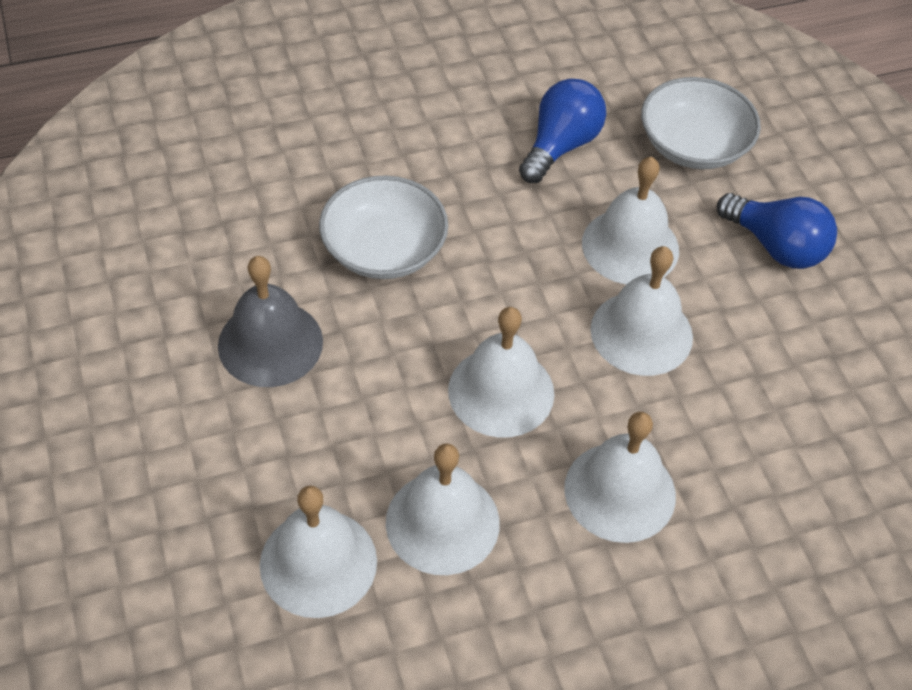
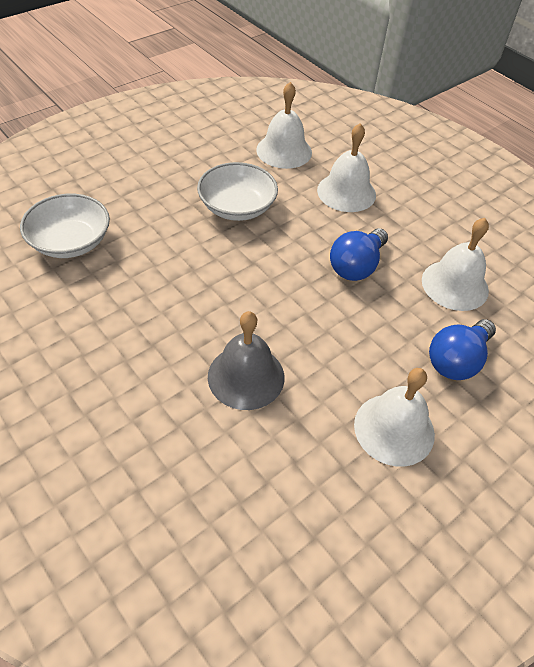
white bell: [260,486,377,618] [386,443,500,575] [448,307,554,438] [564,412,676,543] [582,157,679,284] [591,246,693,376] = 6 -> [256,82,312,169] [317,123,376,212] [354,368,435,467] [422,218,489,311] = 4

